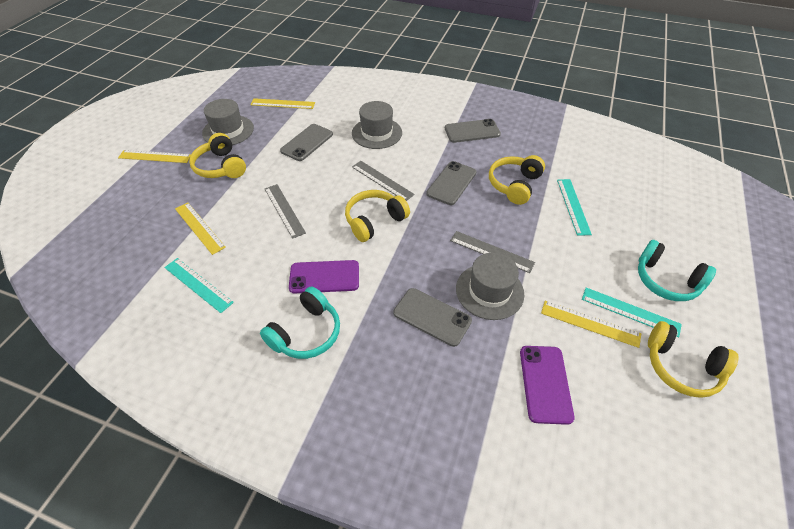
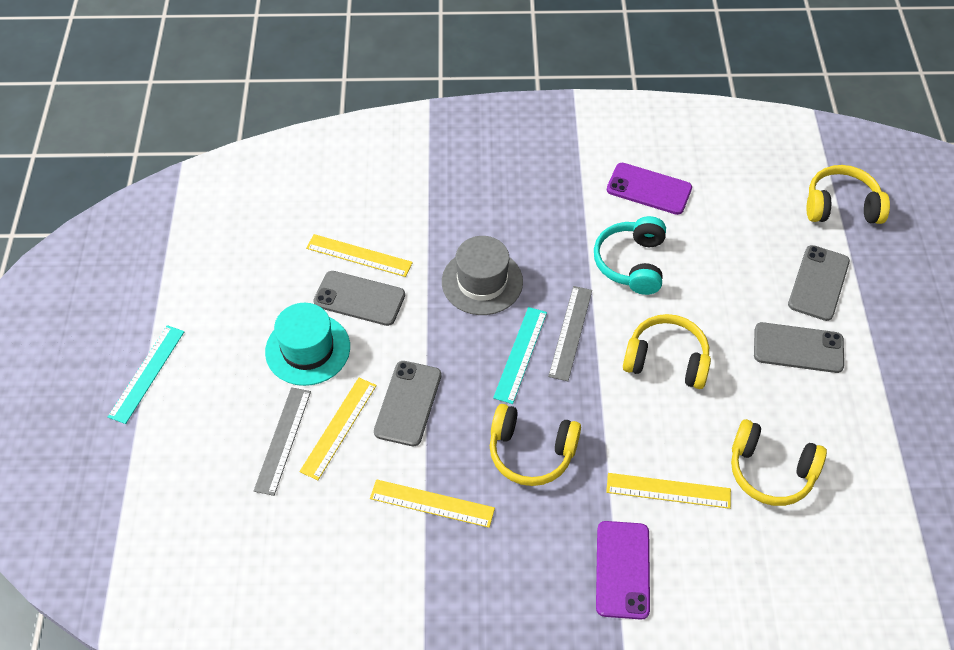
grey hat: [202,99,254,145] [352,101,402,149] [456,252,524,320] = 3 -> [442,236,523,315] = 1
grey ruler: [265,184,306,239] [352,161,415,201] [450,231,535,273] = 3 -> [254,387,311,496] [548,286,592,381] = 2
turquoise hat: none = 0 -> [265,303,350,386] = 1
turquoise headphones: [260,286,340,359] [638,240,716,301] = 2 -> [594,216,666,295] = 1
turquoise ruler: [164,258,234,313] [557,179,592,236] [582,288,682,338] = 3 -> [108,325,184,424] [493,307,547,404] = 2

